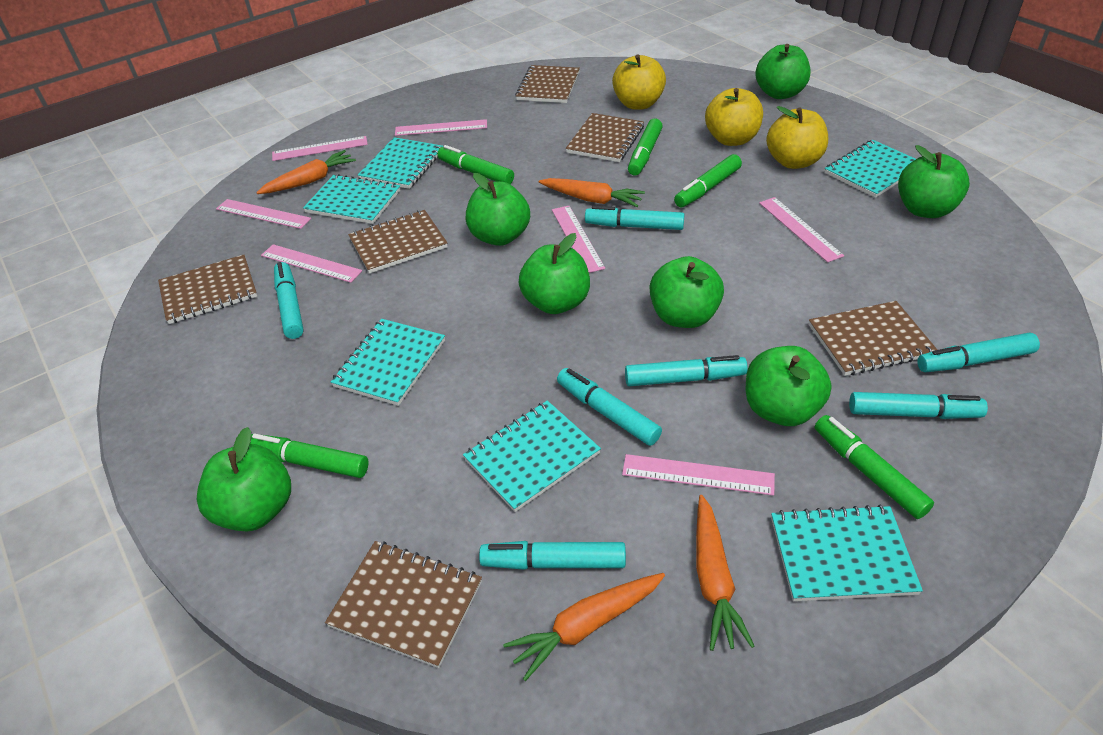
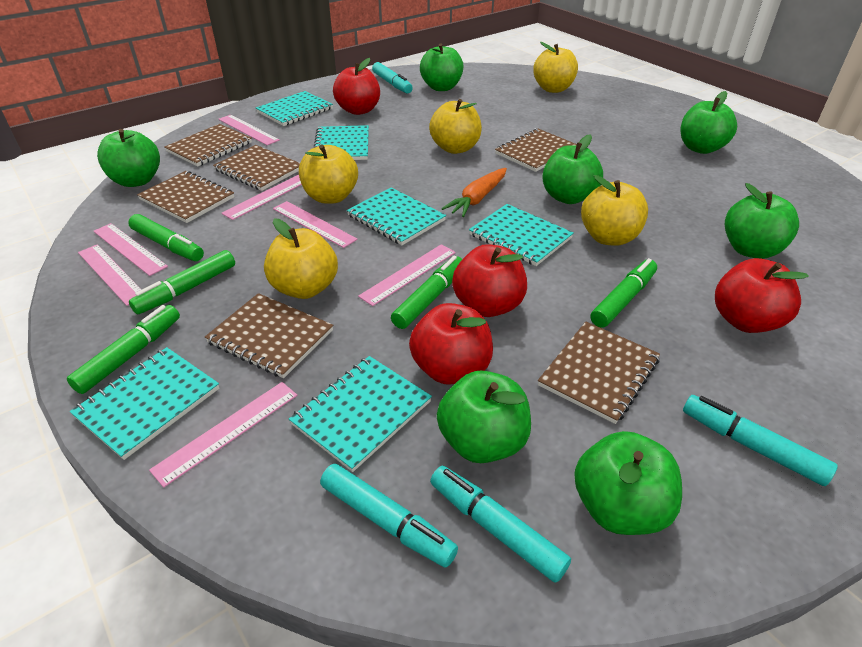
orange carrot: [256,150,356,194] [503,573,665,681] [539,178,645,207] [696,495,755,651] = 4 -> [442,168,507,217] = 1
red apple: none = 0 -> [333,58,380,115] [409,303,493,385] [452,244,527,317] [715,258,809,333] = 4
turquoise marker: [274,262,304,339] [479,541,626,570] [557,368,662,446] [585,206,685,230] [625,355,748,386] [849,392,988,419] [917,332,1040,372] = 7 -> [320,464,458,568] [372,62,413,93] [430,466,571,583] [683,395,838,486] = 4
yellow apple: [612,54,666,110] [705,88,763,146] [766,106,828,169] = 3 -> [264,219,338,299] [299,144,358,204] [429,99,482,154] [533,42,578,93] [581,175,648,246] = 5

